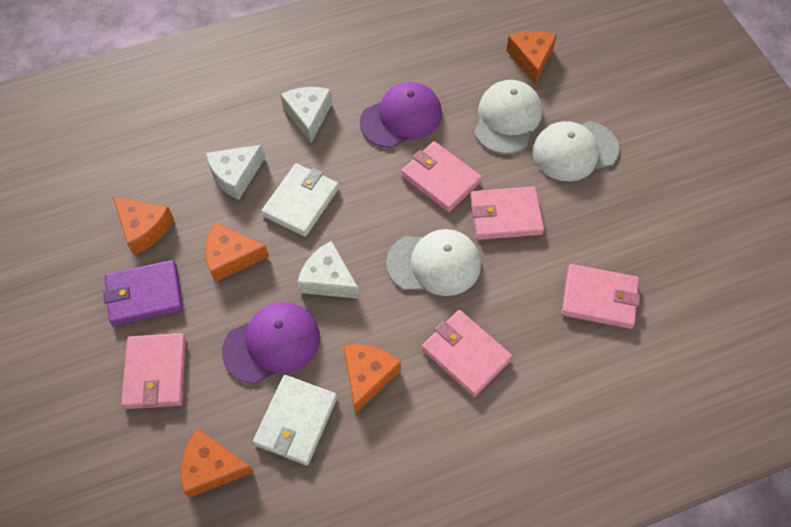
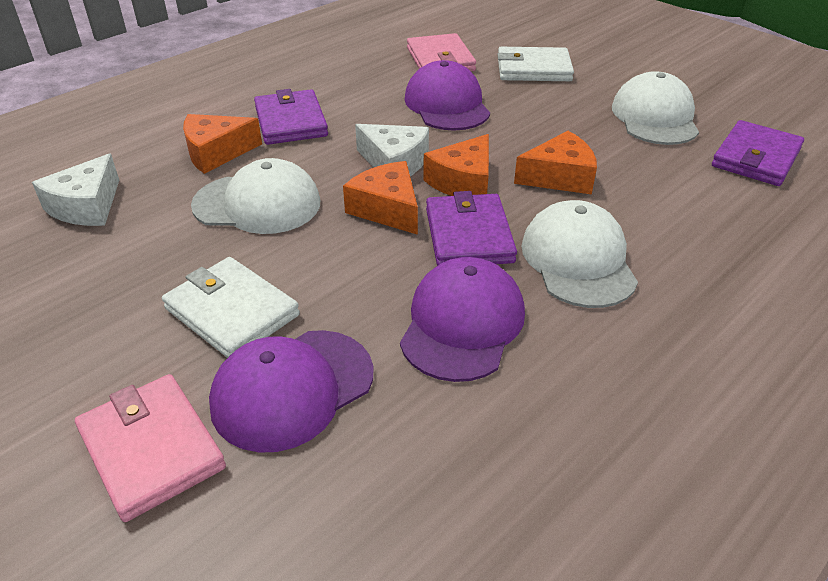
orange cheese: [113,197,174,255] [181,429,254,498] [205,222,269,282] [344,344,401,414] [506,31,557,84] = 5 -> [183,114,262,174] [343,161,418,235] [423,134,489,196] [514,131,597,194] = 4
pink wallet: [121,333,186,409] [401,141,482,212] [421,310,513,397] [470,186,544,240] [562,264,640,329] = 5 -> [75,374,226,522] [407,33,476,72] = 2
purple cap: [222,302,320,384] [360,82,442,148] = 2 -> [209,330,374,453] [400,257,525,382] [404,60,490,131] = 3
purple wallet: [103,260,183,326] = 1 -> [254,89,328,145] [426,191,517,266] [712,120,804,186] = 3
white cheese: [206,145,265,200] [280,87,332,143] [297,241,360,299] = 3 -> [32,154,119,226] [355,124,429,176] = 2

